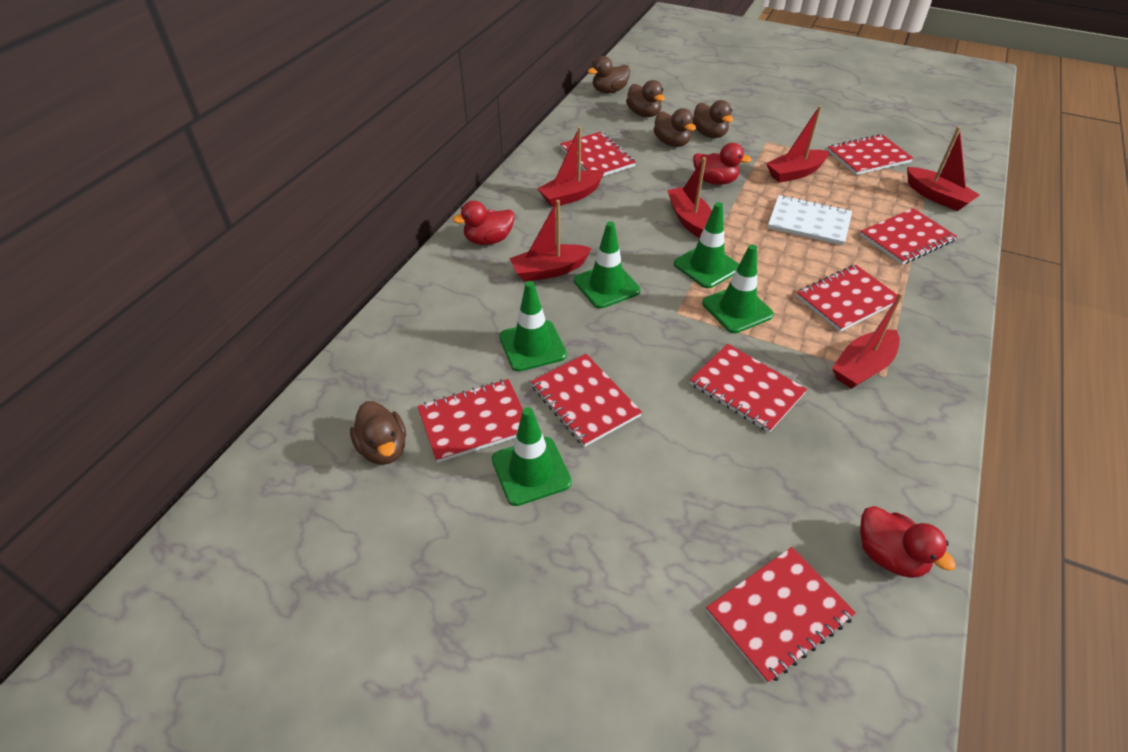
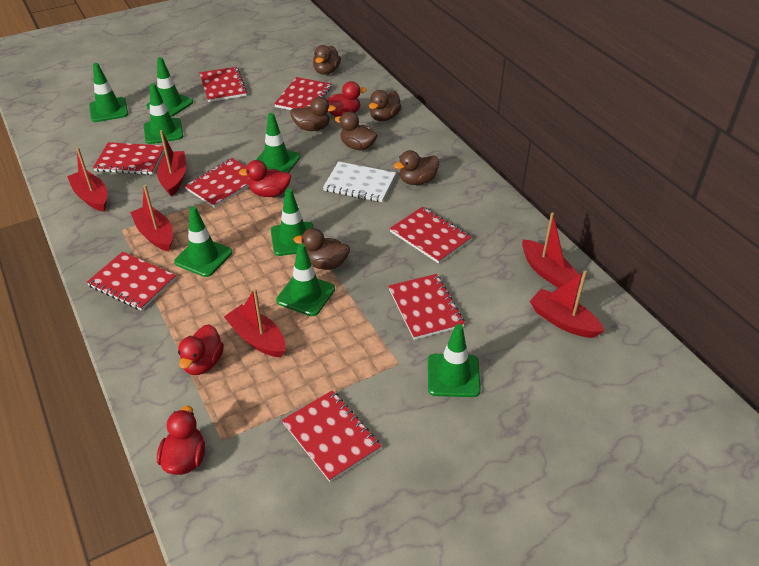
brown duck: [350,401,406,465] [588,56,630,93] [626,80,665,117] [653,108,696,147] [693,100,733,138] = 5 -> [290,97,336,131] [293,228,350,270] [313,45,341,75] [335,111,378,150] [369,90,402,121] [394,150,439,185] = 6
green traffic cone: [492,407,572,506] [499,281,567,372] [574,221,641,309] [674,202,739,288] [702,244,774,333] = 5 -> [89,63,128,122] [143,83,183,144] [146,57,193,117] [174,206,232,277] [256,113,301,173] [271,188,314,256] [276,243,335,316] [428,324,481,397] = 8
red duck: [452,201,514,245] [693,143,752,185] [860,506,956,578] = 3 -> [157,406,205,475] [178,324,224,375] [239,160,291,197] [327,81,366,117] = 4

